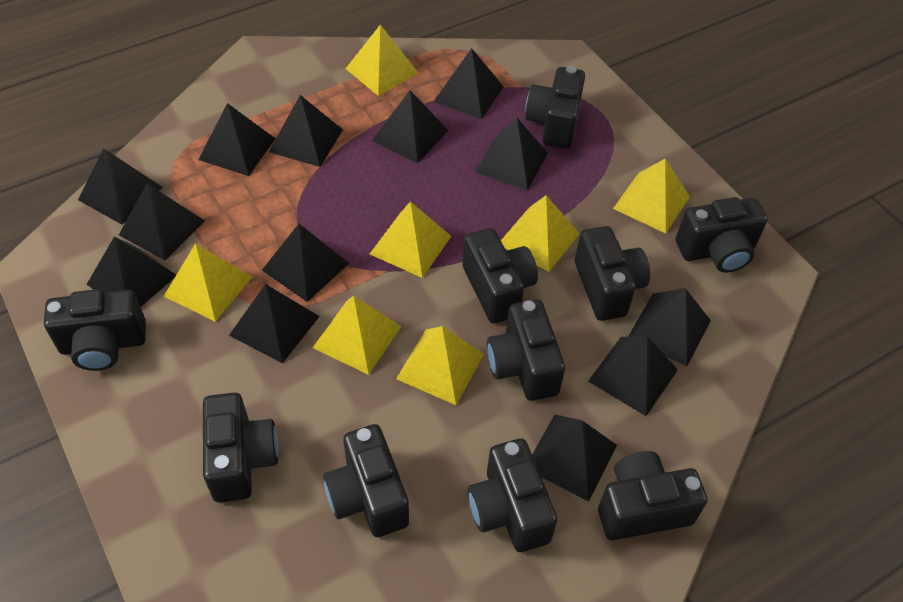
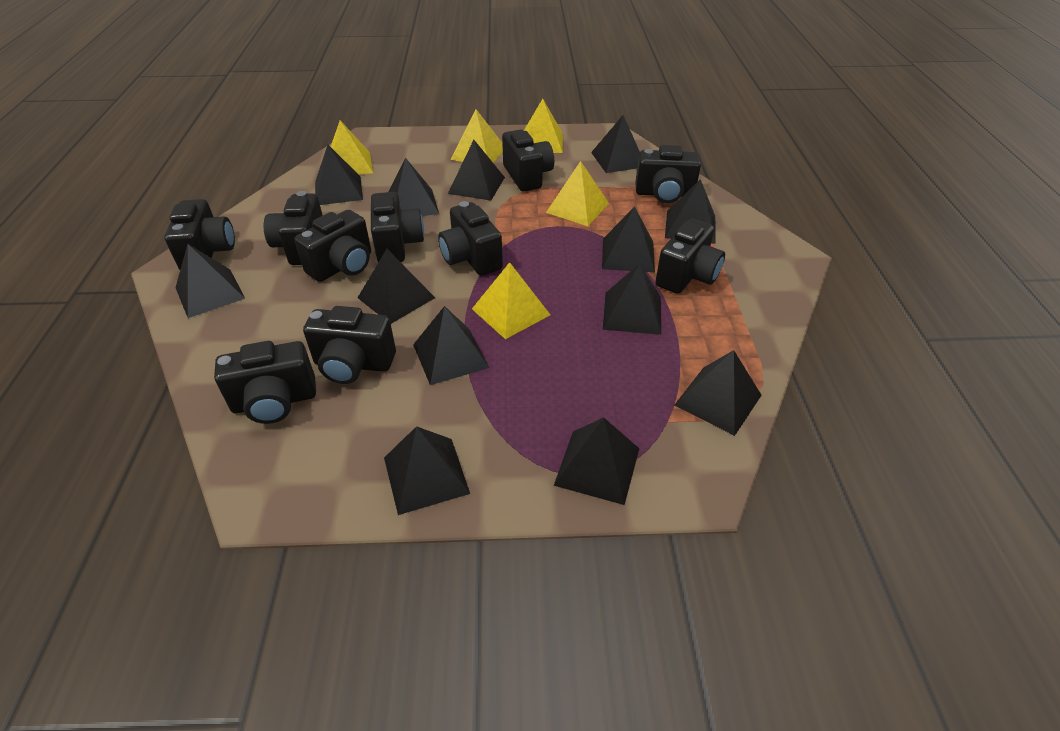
yellow pyramid: [164,243,252,322] [312,296,402,375] [346,25,419,96] [370,201,451,278] [396,326,484,405] [501,195,580,272] [613,159,690,234] = 7 -> [331,120,373,175] [451,109,503,163] [472,262,550,339] [524,99,563,153] [546,161,609,226] = 5

